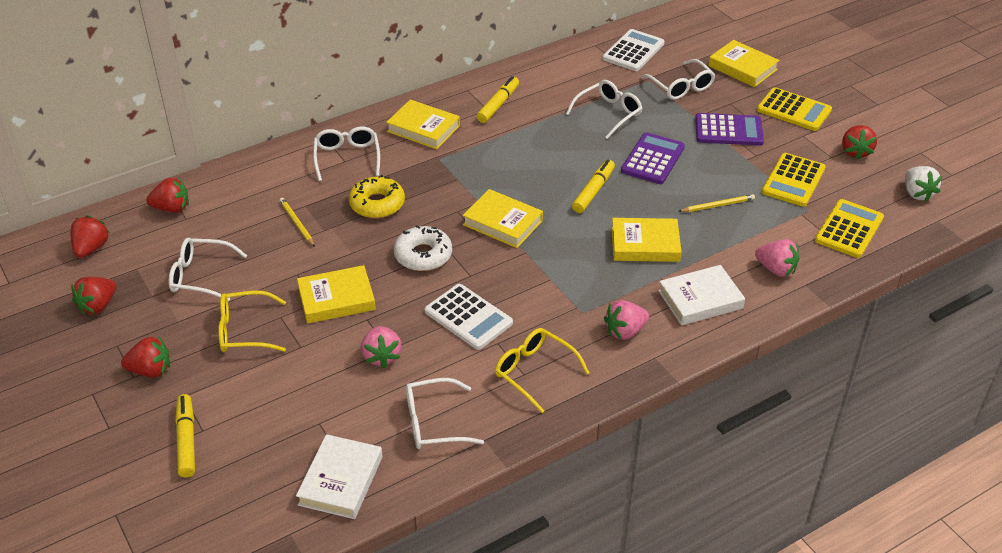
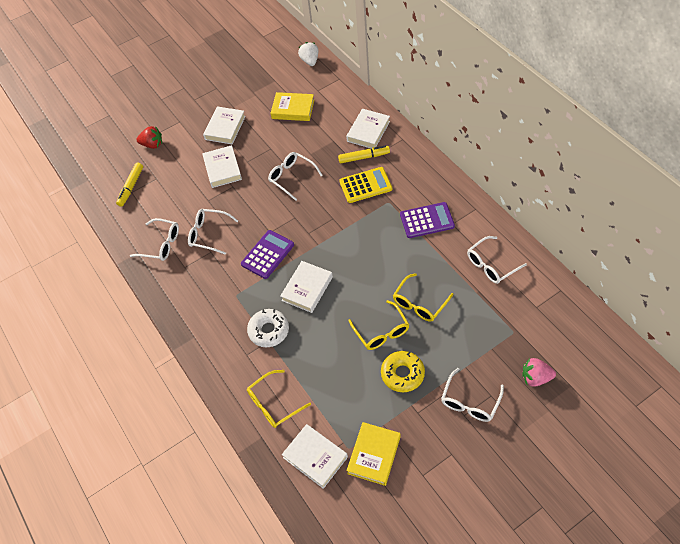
pink strawberry: [361,326,402,368] [604,300,649,340] [755,239,799,277] = 3 -> [522,358,556,387] = 1
red strawberry: [71,215,110,258] [72,277,116,314] [121,336,170,377] [146,177,189,213] [842,125,877,160] = 5 -> [136,126,162,149] = 1
white book: [296,434,383,519] [658,265,745,325] = 2 -> [202,145,242,188] [203,106,246,144] [280,261,333,313] [282,424,348,489] [346,109,390,149] = 5
white calculator: [425,284,513,350] [603,29,664,71] = 2 -> none = 0
yellow book: [297,265,376,324] [386,99,460,149] [463,189,543,248] [611,218,682,262] [708,40,779,87] = 5 -> [271,92,314,121] [347,422,400,486] = 2
yellow calculator: [757,87,832,131] [762,153,826,207] [814,199,884,258] = 3 -> [339,167,392,203] = 1
yellow glasses: [218,291,286,352] [495,328,589,413] = 2 -> [247,370,311,428] [348,300,409,350] [393,273,453,322] = 3
yellow marker: [175,394,195,477] [476,76,519,123] [572,160,615,213] = 3 -> [116,163,143,207] [338,145,390,163] = 2
yellow pencil: [279,198,315,247] [678,194,755,212] = 2 -> none = 0

